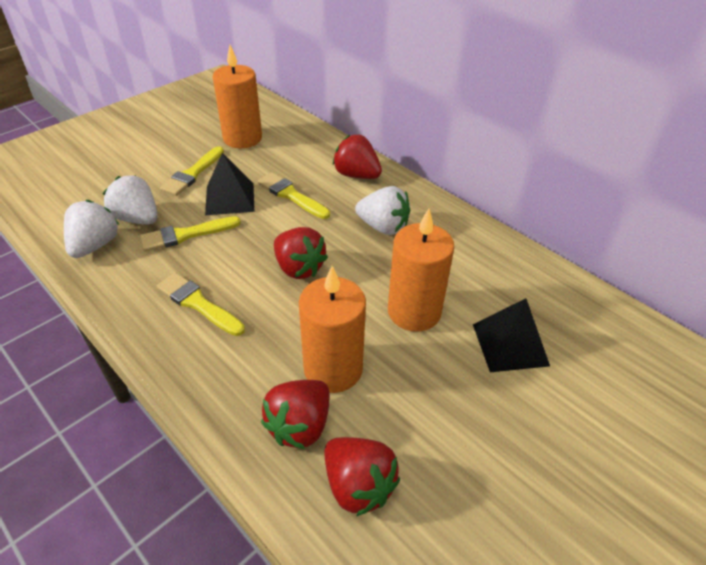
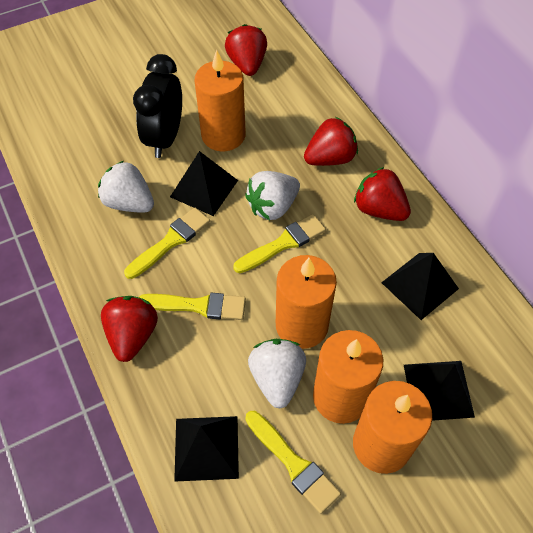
black clock: none = 0 -> [133,54,182,158] = 1
black pyramid: [205,153,254,215] [473,299,550,372] = 2 -> [170,151,238,216] [174,416,239,482] [381,253,459,320] [404,361,475,421] = 4
orange candle: [213,45,262,148] [299,266,366,393] [388,209,454,332] = 3 -> [195,50,246,151] [276,255,337,349] [313,330,383,424] [353,381,432,474] = 4

